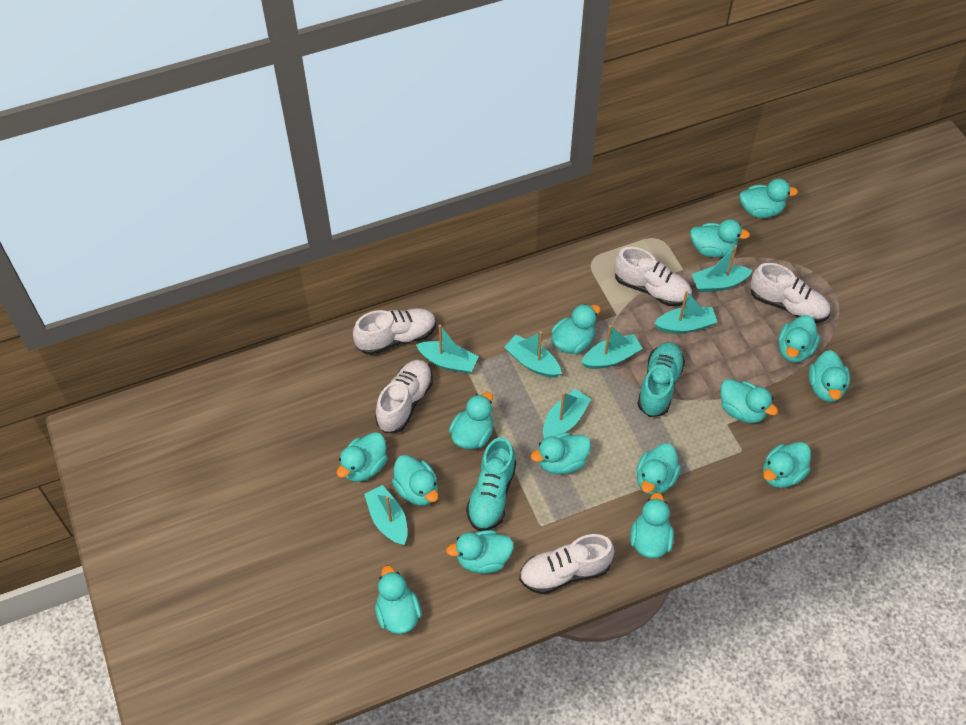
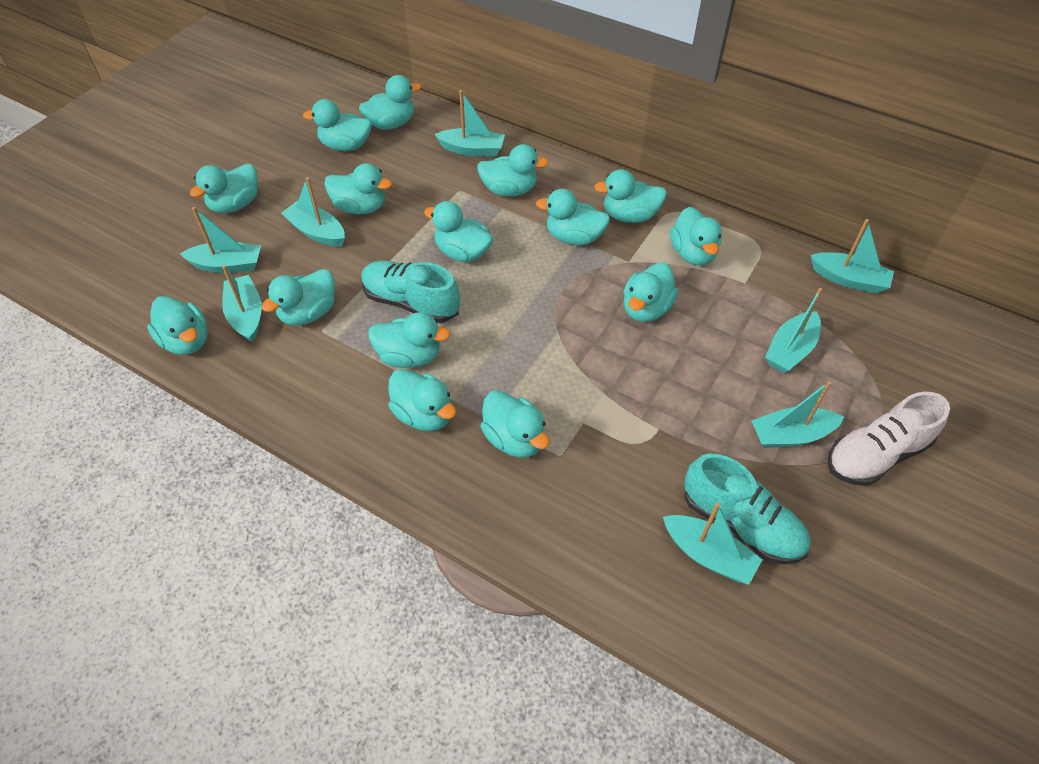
turquoise boat: [364,485,407,545] [416,325,479,374] [504,331,561,378] [543,389,591,439] [581,325,643,369] [654,291,717,334] [691,245,753,292] = 7 -> [180,207,261,273] [222,265,262,342] [281,177,345,247] [435,90,505,157] [663,503,762,585] [751,381,844,448] [765,288,822,373] [811,219,894,293] = 8
white shoe: [353,308,436,355] [375,359,433,433] [519,534,614,594] [614,247,692,306] [750,263,830,323] = 5 -> [827,392,950,486] = 1

